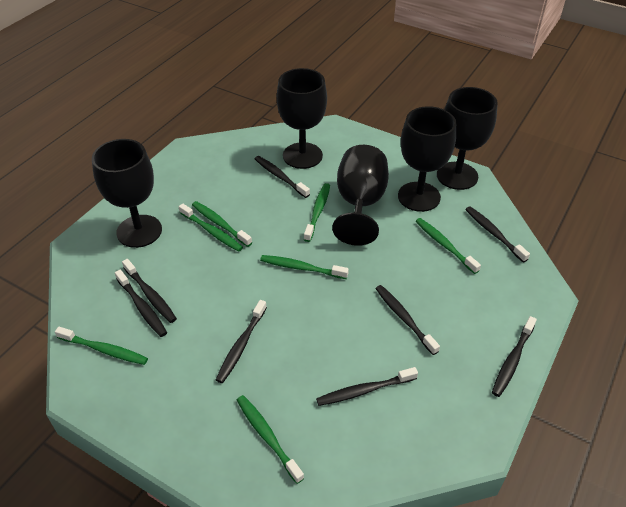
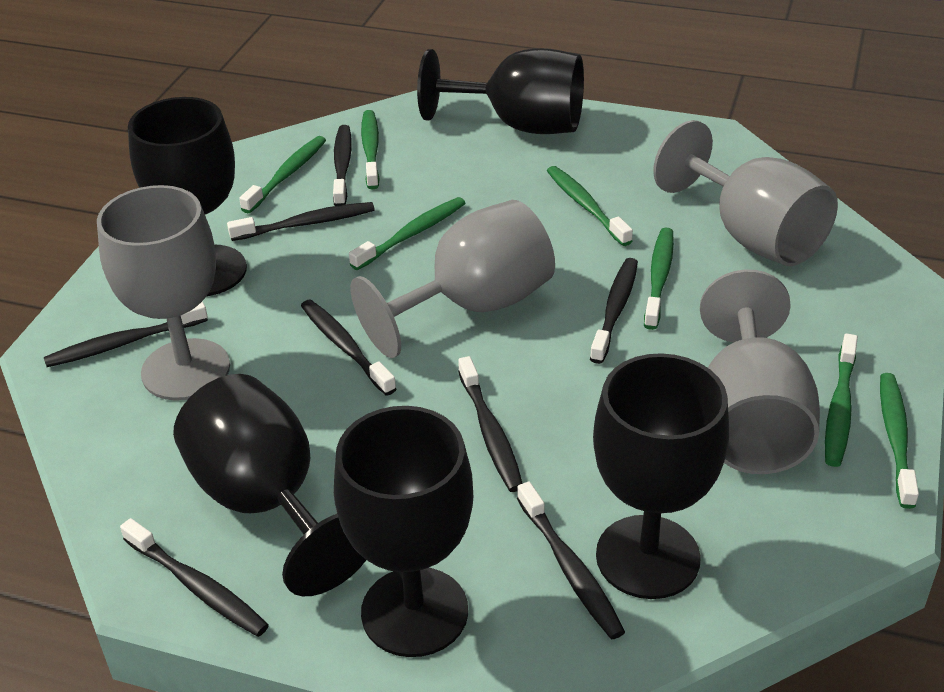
grey goblet: none = 0 -> [97,185,230,401] [350,200,555,358] [653,120,838,266] [700,269,820,474] = 4

